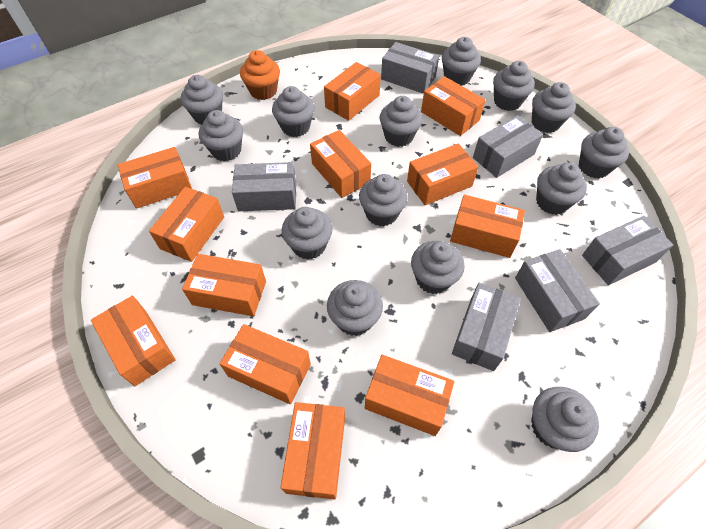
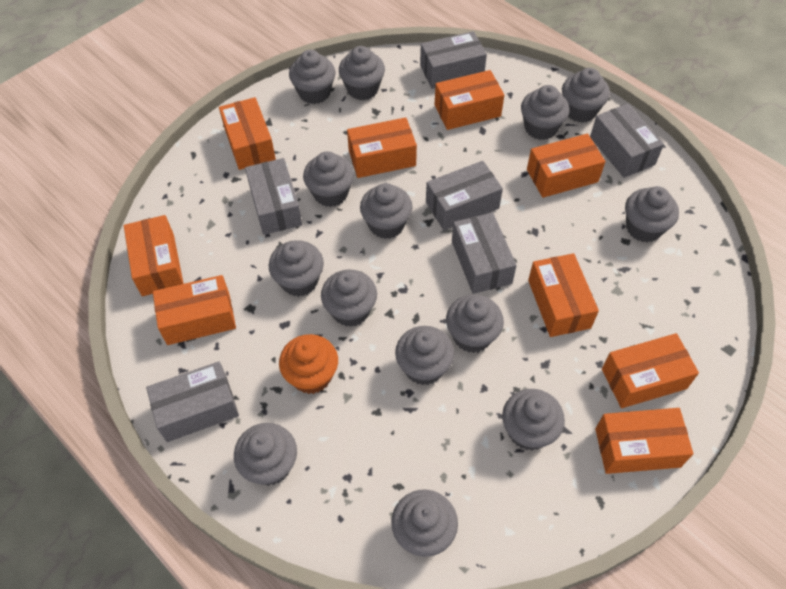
orange box: [91,296,176,386] [118,147,192,209] [149,187,224,262] [182,254,266,316] [219,324,311,404] [280,402,345,500] [310,130,371,198] [324,62,381,121] [365,355,454,436] [407,143,479,205] [421,76,485,136] [450,195,525,258] = 12 -> [124,215,184,296] [153,275,236,345] [219,97,276,170] [347,117,417,178] [435,70,504,130] [527,133,605,198] [528,253,599,337] [595,408,693,474] [602,333,699,408] = 9

